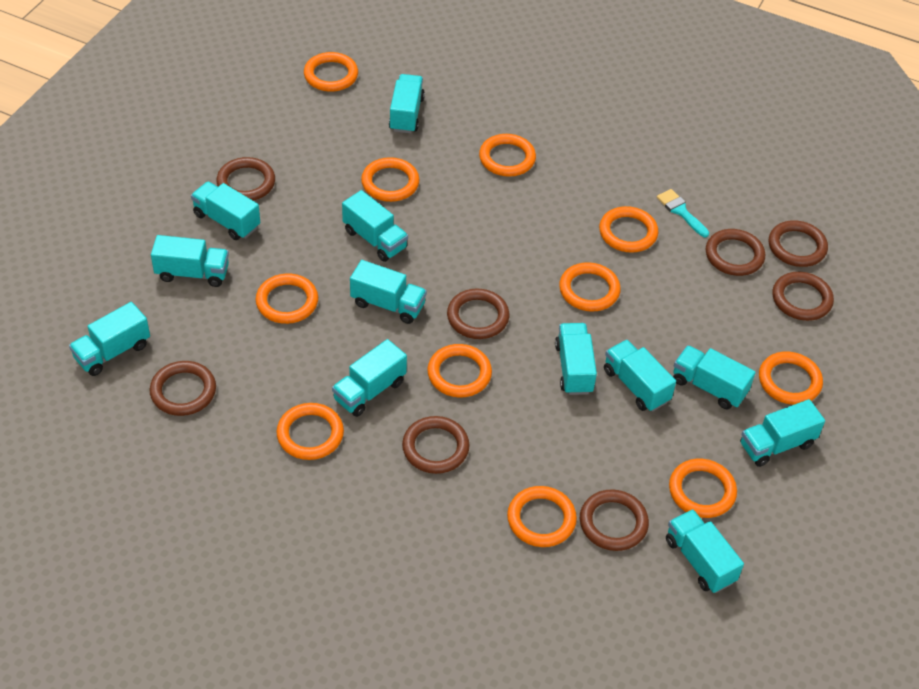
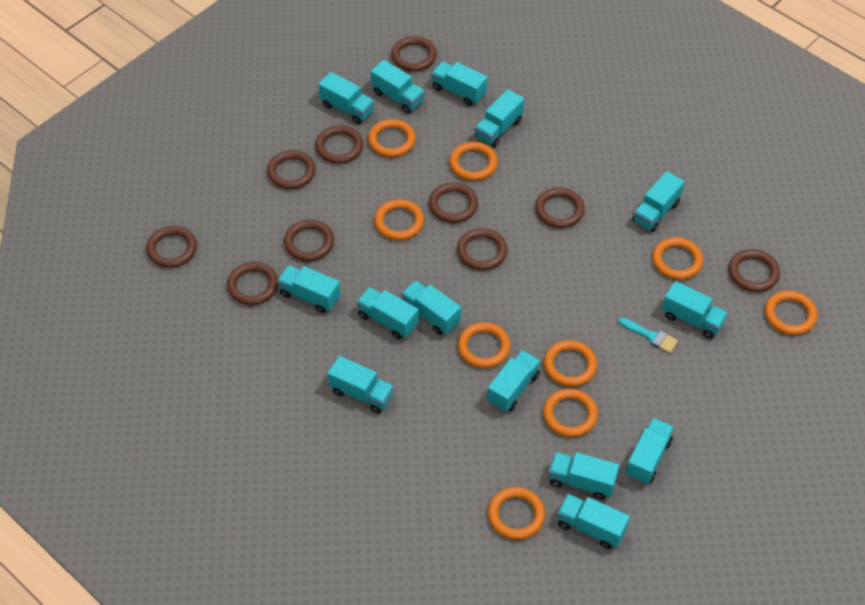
brown ring: [150,361,216,416] [217,157,275,201] [402,416,470,474] [447,289,509,339] [580,489,649,551] [706,229,765,276] [769,220,828,267] [773,272,834,321] = 8 -> [146,226,197,268] [227,262,278,305] [267,150,316,189] [284,220,334,261] [315,125,363,164] [391,36,437,71] [429,182,478,223] [457,228,507,270] [535,188,585,228] [729,249,780,292] = 10
orange ring: [256,273,318,324] [276,403,344,460] [304,52,358,92] [361,157,420,202] [427,344,492,398] [479,134,536,177] [507,486,577,547] [559,262,621,312] [599,206,658,253] [669,459,737,518] [759,351,823,405] = 11 -> [368,119,416,157] [374,199,424,240] [449,142,498,181] [457,322,511,368] [488,487,545,540] [543,389,598,437] [544,340,597,387] [652,237,703,280] [765,290,817,335] = 9
turquoise truck: [69,302,150,376] [151,235,229,287] [191,181,260,240] [332,339,407,417] [342,190,408,262] [350,260,427,324] [389,74,425,133] [555,323,597,395] [604,340,676,412] [666,509,744,593] [673,345,756,409] [740,399,825,467] = 12 -> [277,265,341,313] [318,72,375,124] [328,356,394,414] [356,287,419,339] [371,60,425,114] [401,280,461,335] [431,61,488,106] [475,89,524,147] [487,350,541,412] [548,452,619,500] [557,494,630,549] [626,418,674,484] [632,171,684,232] [662,281,728,339] = 14

